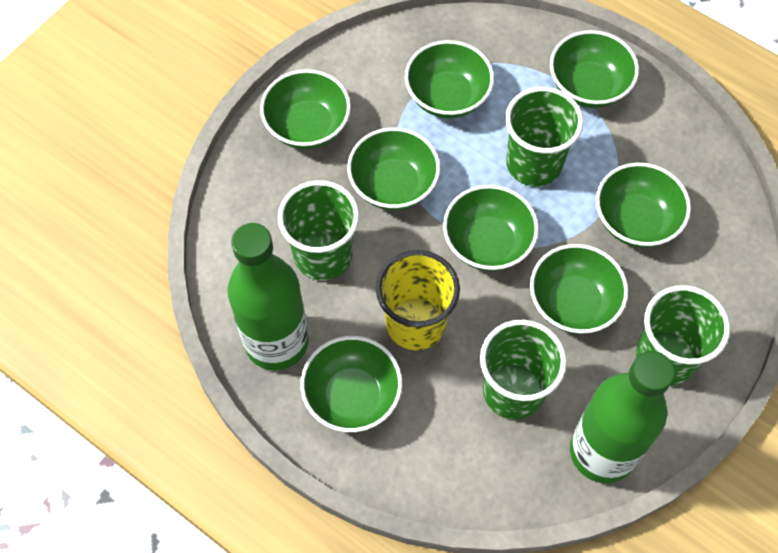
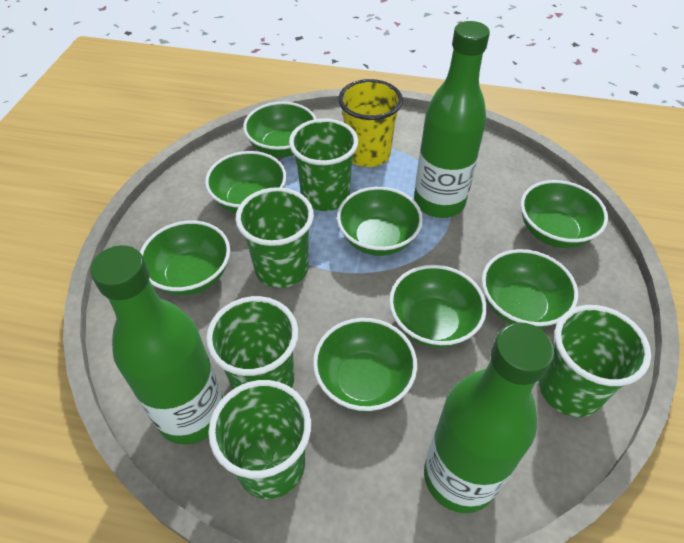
green bottle: [227,223,309,371] [570,351,675,483] = 2 -> [90,245,223,445] [414,21,490,218] [424,322,554,513] = 3
green cup: [278,180,359,281] [480,320,567,420] [505,87,584,187] [636,285,730,385] = 4 -> [206,296,298,389] [208,380,311,499] [235,187,314,288] [289,118,358,211] [539,305,651,417] = 5

